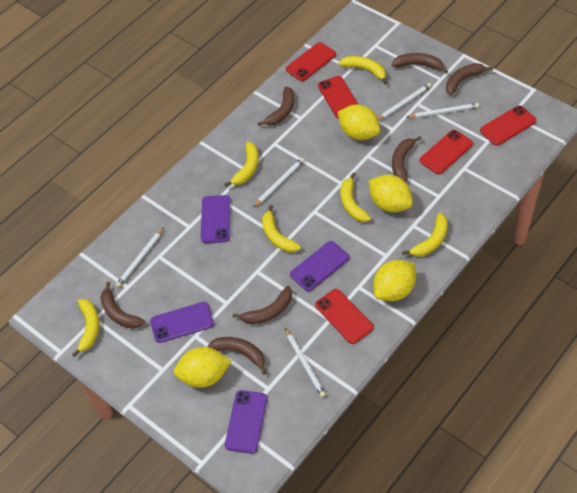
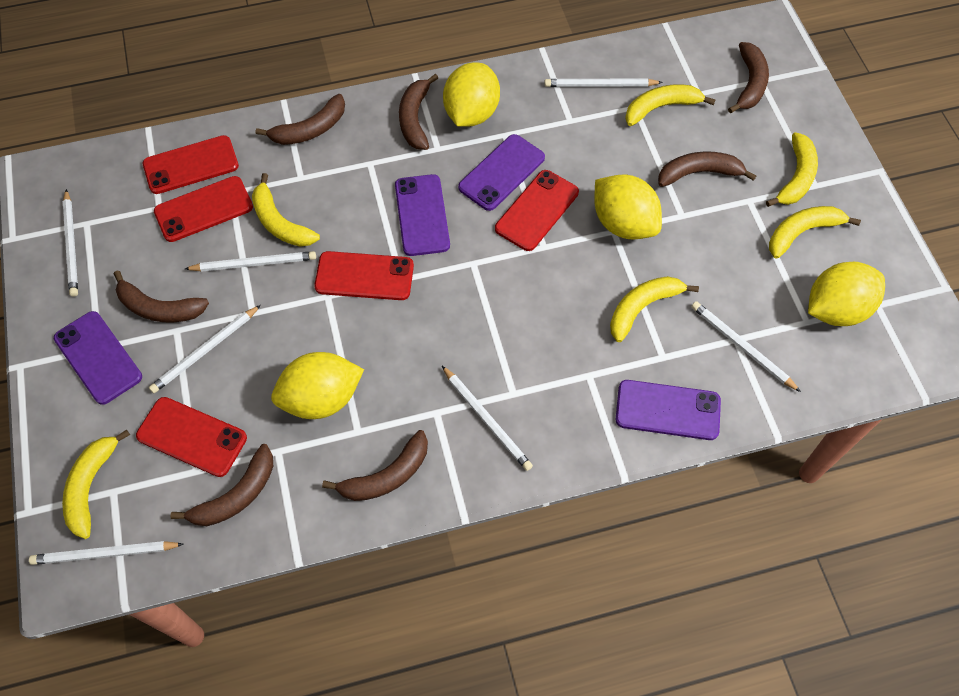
white pencil: [116,228,164,287] [254,158,304,207] [285,328,326,397] [378,83,431,121] [407,103,479,118] = 5 -> [29,541,183,565] [63,189,78,297] [149,305,261,393] [185,251,316,272] [442,366,533,471] [544,78,663,87] [691,301,801,392] = 7

